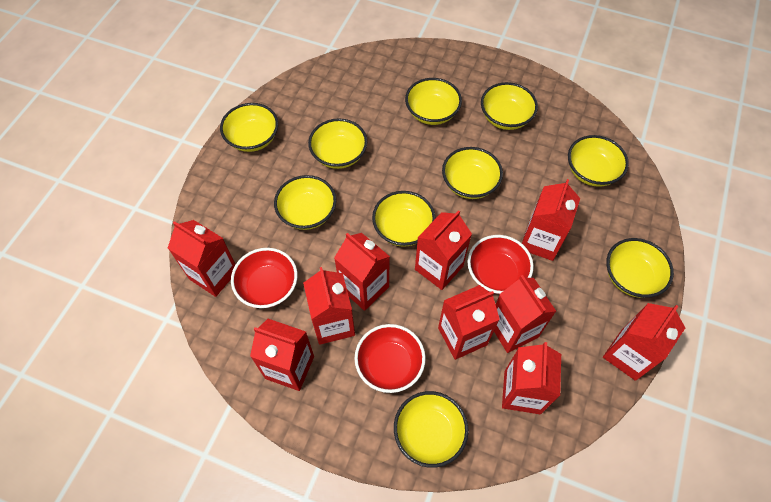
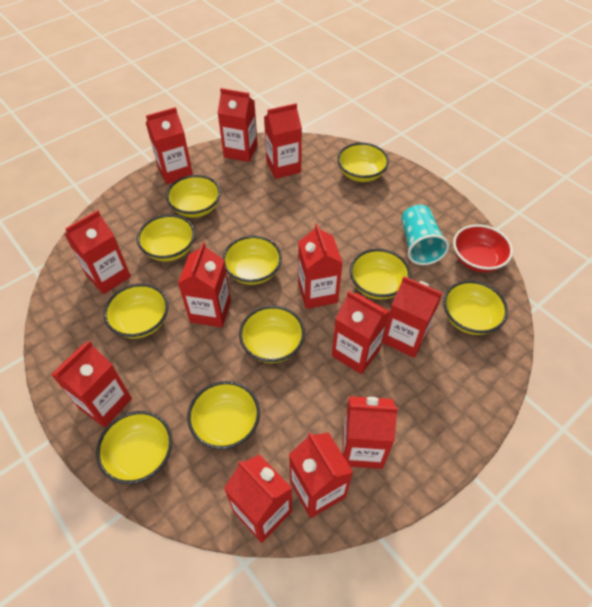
red bowl: [231,248,297,308] [354,324,426,393] [467,235,534,294] = 3 -> [453,224,513,273] = 1
red carton: [168,220,236,297] [250,319,314,391] [303,267,355,345] [334,233,390,311] [415,210,472,290] [438,285,500,360] [494,275,556,353] [502,342,561,414] [522,179,580,261] [603,303,685,381] = 10 -> [51,341,132,428] [64,210,131,294] [146,107,193,184] [178,242,231,327] [218,88,258,162] [224,455,292,543] [264,103,302,179] [289,432,354,518] [298,224,343,309] [332,291,390,374] [342,396,398,469] [382,276,443,358] = 12
turquoise cup: none = 0 -> [401,205,449,265] = 1

